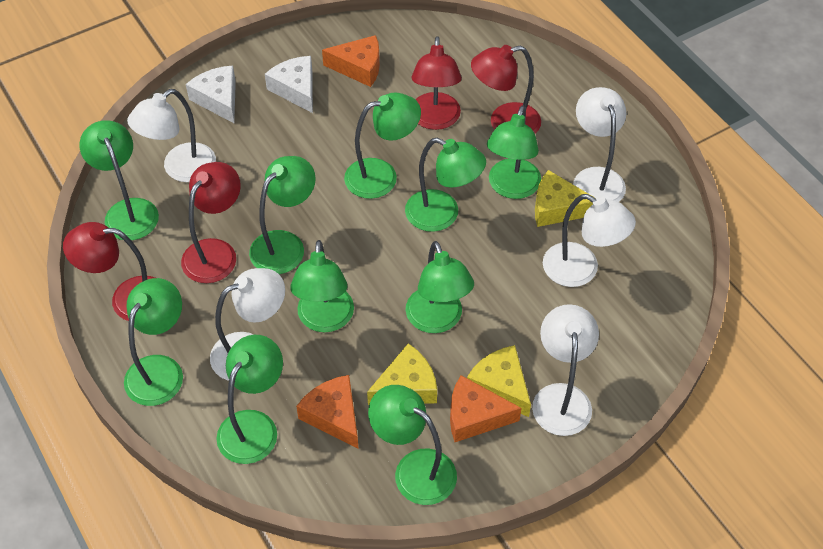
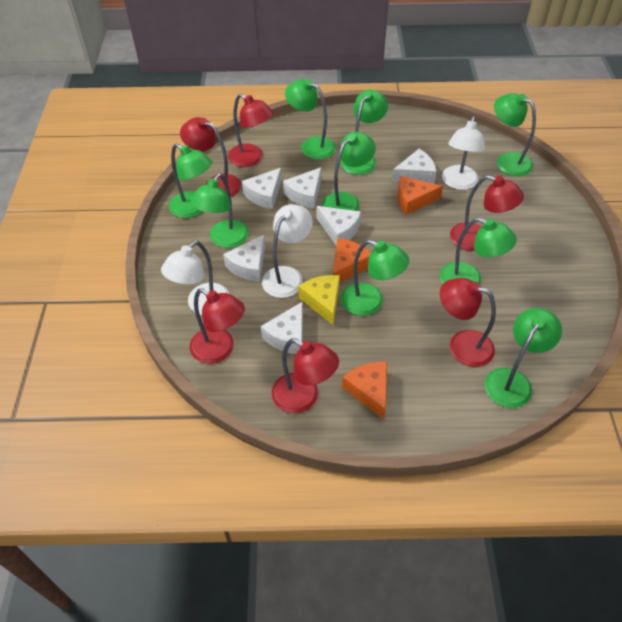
green lamp: [79,120,159,240] [124,278,183,406] [216,335,283,464] [249,156,316,274] [290,240,354,332] [344,93,421,199] [368,385,457,505] [405,138,486,232] [405,241,474,333] [487,106,541,199] = 10 -> [169,144,212,218] [191,173,249,248] [285,79,336,160] [322,132,376,211] [341,90,388,175] [341,240,409,316] [440,217,517,284] [485,308,562,408] [494,93,536,176] = 9
red lamp: [63,222,155,321] [181,162,241,283] [412,36,462,130] [471,45,541,134] = 4 -> [180,117,241,197] [190,288,245,364] [228,94,273,167] [272,338,339,413] [440,278,496,367] [450,175,524,251] = 6
white cheese: [186,66,236,123] [265,56,313,113] = 2 -> [223,235,265,282] [242,168,282,209] [261,302,303,354] [283,167,321,209] [317,206,361,245] [392,149,436,184] = 6
white lamp: [127,89,216,182] [210,268,285,381] [532,304,599,436] [543,194,636,287] [573,87,626,202] = 5 -> [161,240,229,315] [262,204,313,298] [442,116,485,190] = 3
yellow cheese: [367,343,437,405] [467,345,531,417] [535,170,595,227] = 3 -> [298,275,340,326] = 1

